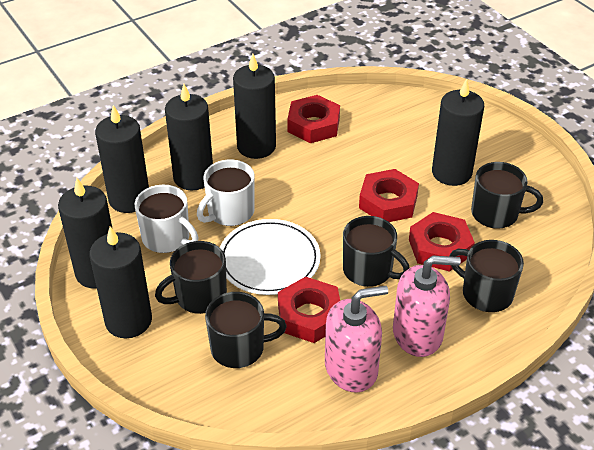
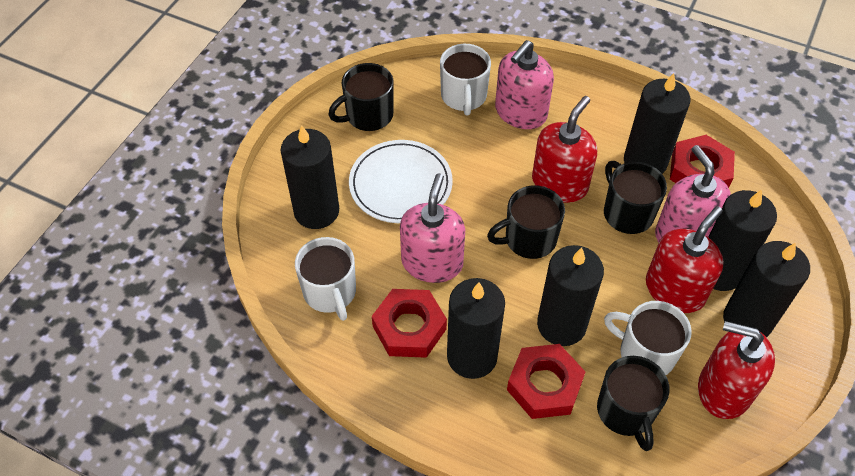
black mug: [155,241,227,314] [205,292,287,368] [343,216,410,287] [450,240,524,312] [471,162,543,229] = 5 -> [328,63,394,131] [487,185,565,259] [597,356,669,451] [604,161,667,234] = 4
pink soap dispenser: [325,286,388,393] [393,255,461,357] = 2 -> [400,173,465,283] [495,40,554,129] [655,145,731,242] = 3
red nut: [278,277,340,343] [287,95,340,143] [359,169,419,222] [409,212,475,272] = 4 -> [372,289,447,358] [507,344,585,419] [670,135,735,188] = 3
red soap dispenser: none = 0 -> [532,96,597,203] [646,206,724,313] [698,321,775,419] = 3
white mug: [135,185,199,253] [197,159,255,226] = 2 -> [295,237,356,321] [440,44,491,115] [604,301,692,375] = 3

